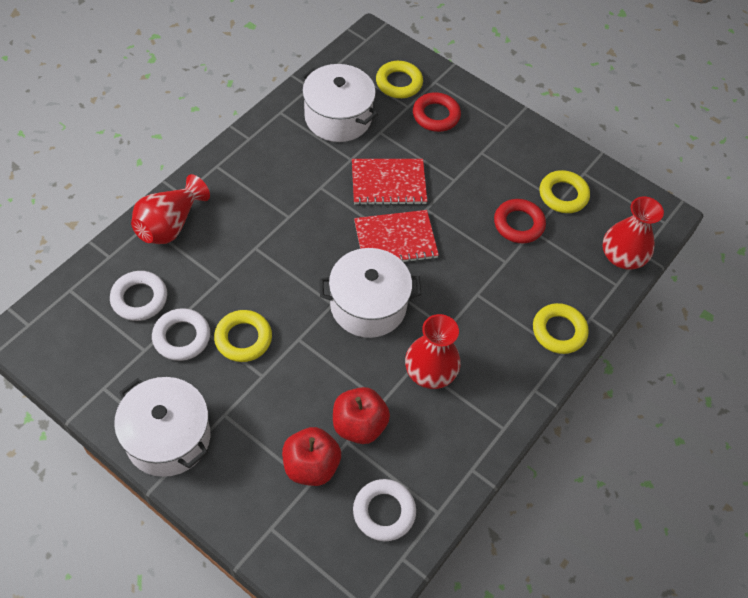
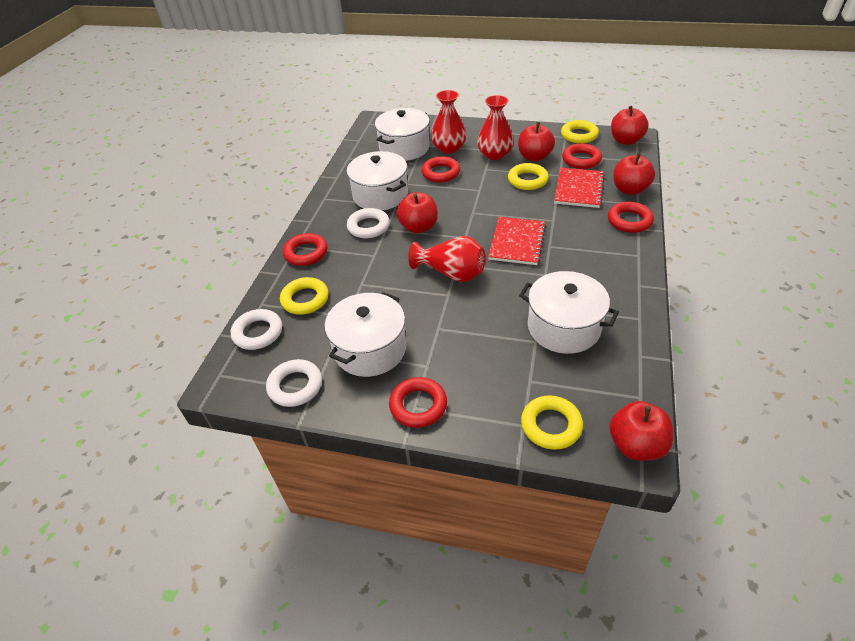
red apple: [282,427,341,486] [333,387,390,444] = 2 -> [396,192,438,233] [518,122,555,162] [609,401,673,461] [611,106,649,145] [613,153,655,195] = 5
red ring: [413,92,461,132] [494,199,546,243] = 2 -> [283,233,327,266] [389,377,447,428] [421,156,460,182] [562,143,602,169] [608,202,654,233] = 5
white pot: [114,377,210,477] [301,64,378,142] [319,248,422,338] = 3 -> [325,292,406,377] [347,151,408,211] [375,108,430,161] [519,271,619,354] = 4

